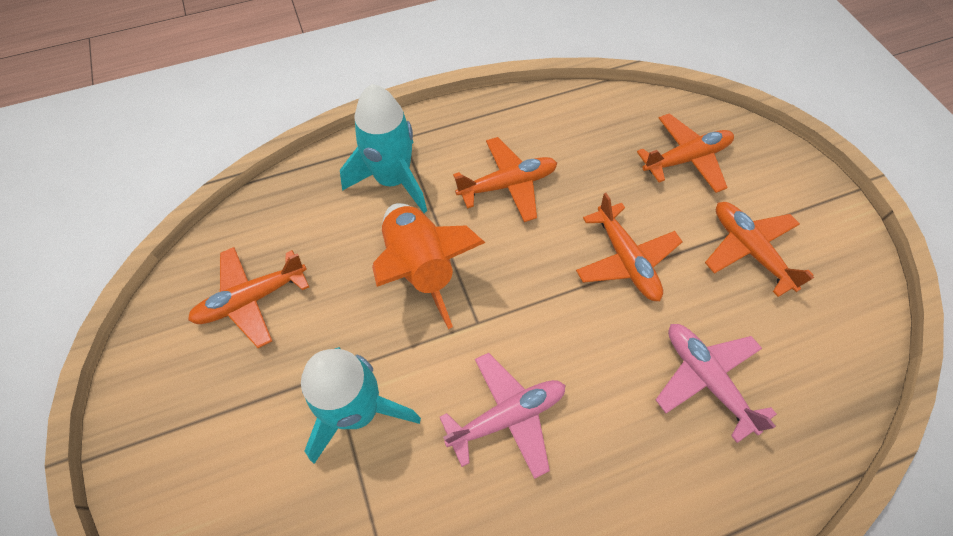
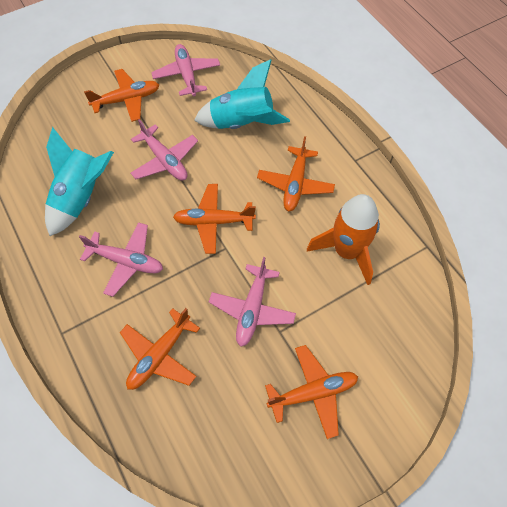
pink plane: [440,353,566,479] [656,324,777,443] = 2 -> [79,222,163,297] [130,119,198,181] [151,44,220,96] [209,257,296,347] = 4

